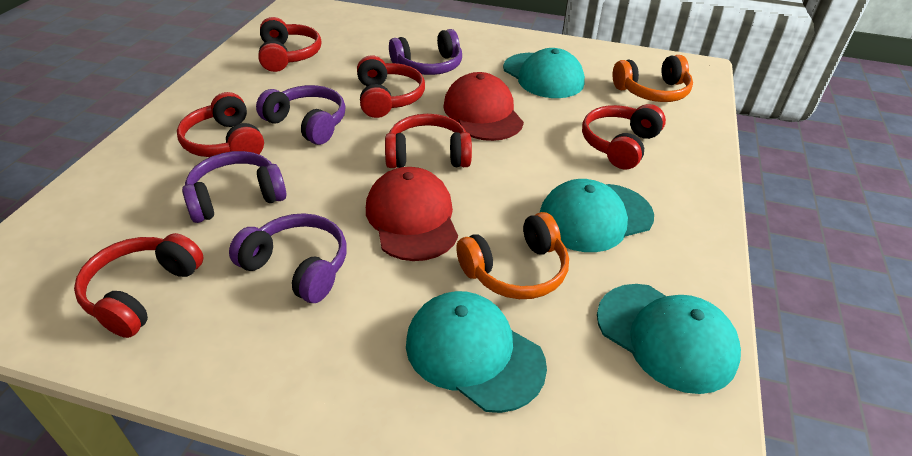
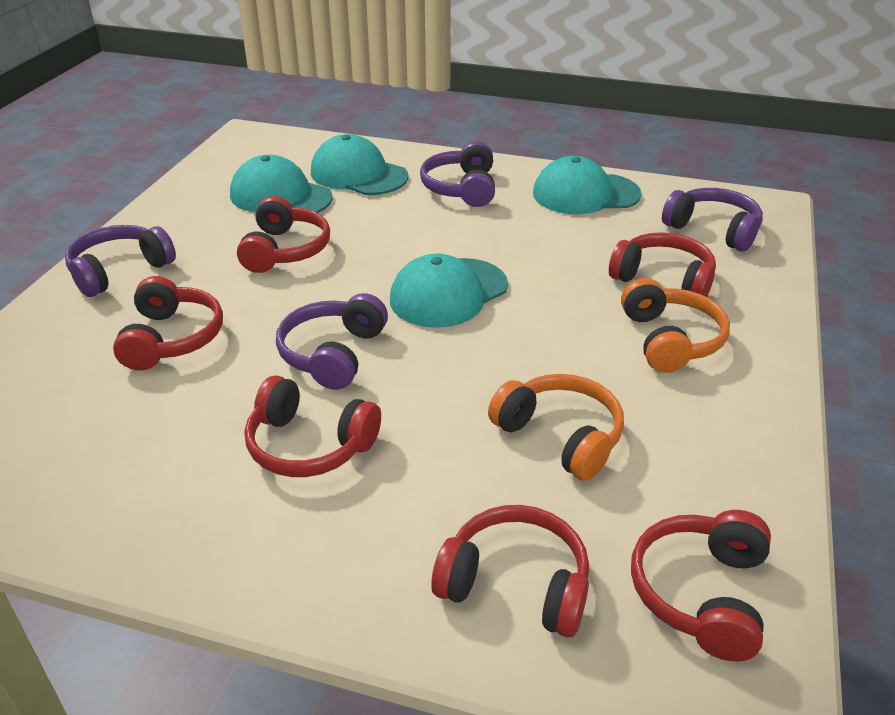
red cap: [366,167,458,261] [443,72,524,141] = 2 -> none = 0

